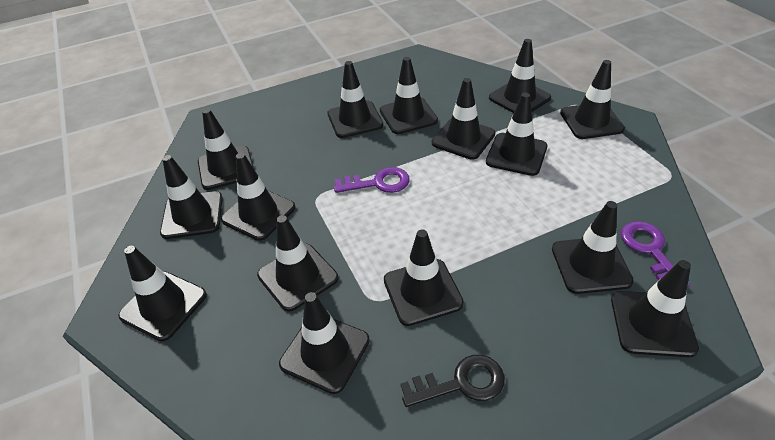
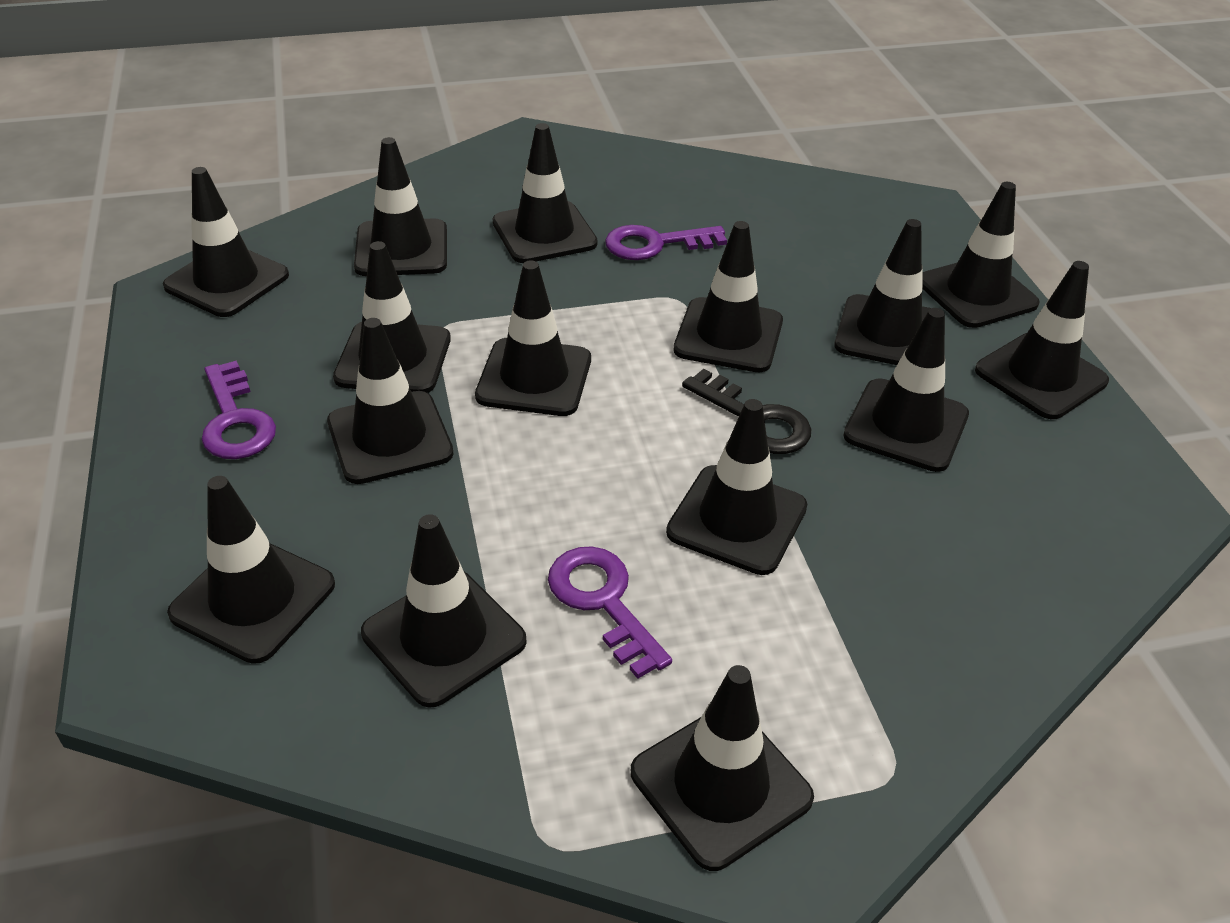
purple key: [334,167,410,193] [621,221,690,288] = 2 -> [202,361,276,459] [548,546,672,679] [605,225,727,260] = 3

